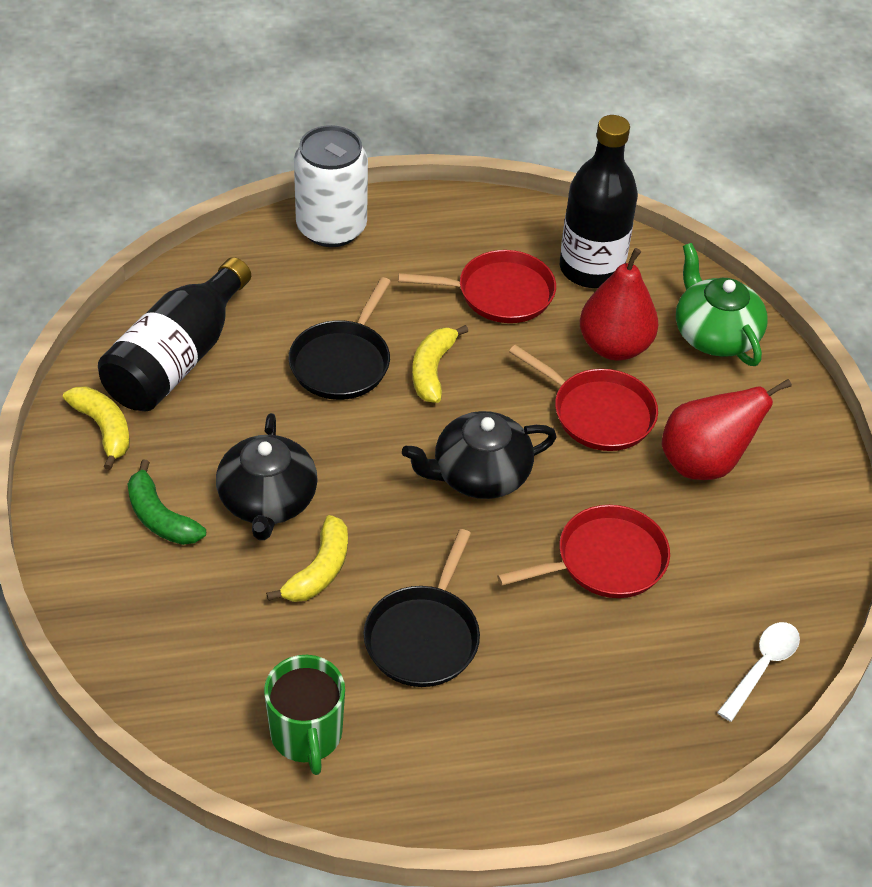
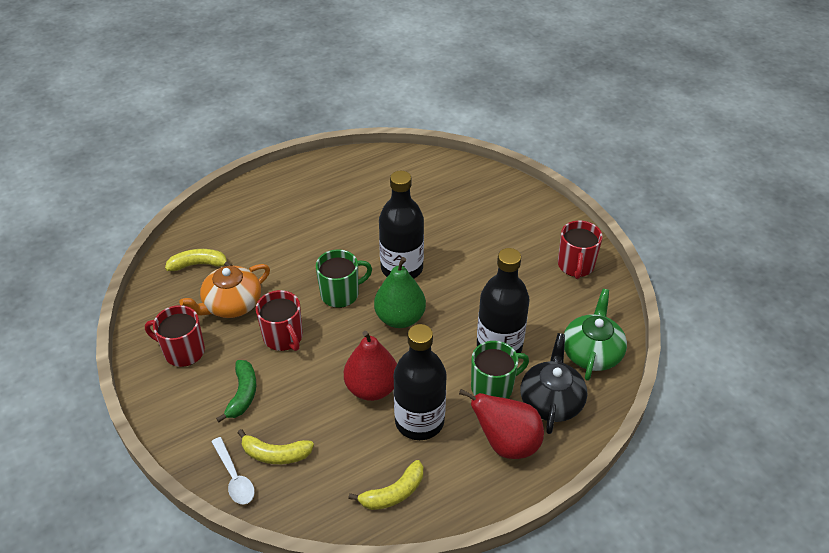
black bottle: [98,257,251,412] [560,115,638,288] = 2 -> [379,171,424,279] [394,324,447,440] [477,248,530,353] = 3
black pan: [289,277,391,400] [364,529,480,687] = 2 -> none = 0
black teapot: [216,413,318,540] [402,411,557,499] = 2 -> [521,333,587,434] = 1
green mug: [264,655,345,775] = 1 -> [316,249,372,308] [471,341,529,399] = 2
green pear: none = 0 -> [374,257,426,328] = 1
orange teapot: none = 0 -> [179,264,270,318] = 1
red mug: none = 0 -> [145,305,205,367] [256,290,303,351] [558,220,603,279] = 3
red pan: [398,250,556,323] [497,505,670,598] [509,345,658,451] = 3 -> none = 0
white can: [294,125,368,247] = 1 -> none = 0

